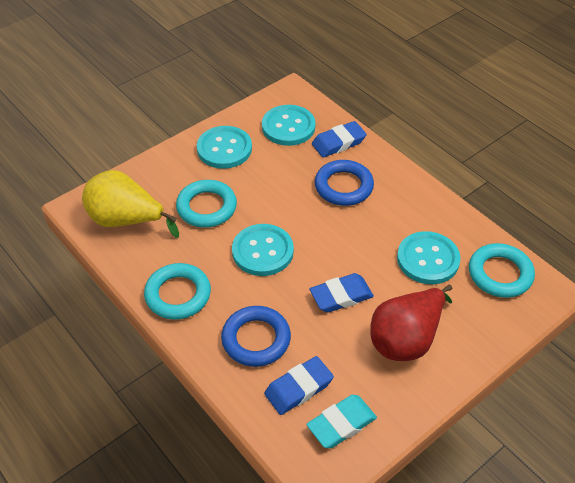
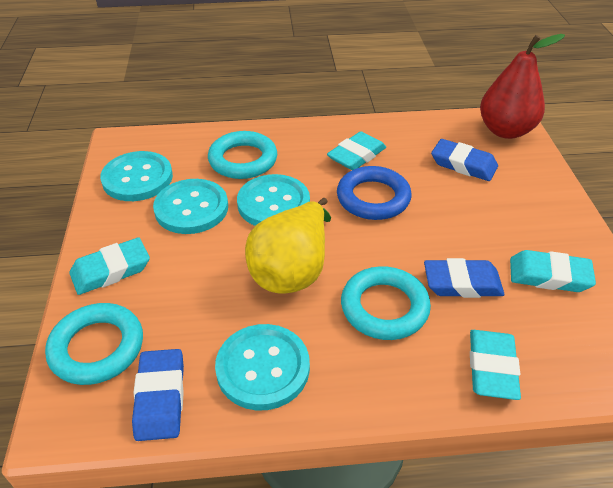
blue ring: [221,306,291,367] [315,160,374,206] = 2 -> [337,166,411,220] = 1
turquoise eraser: [307,395,377,448] = 1 -> [69,237,150,295] [327,131,386,170] [470,330,521,400] [510,250,596,292] = 4

